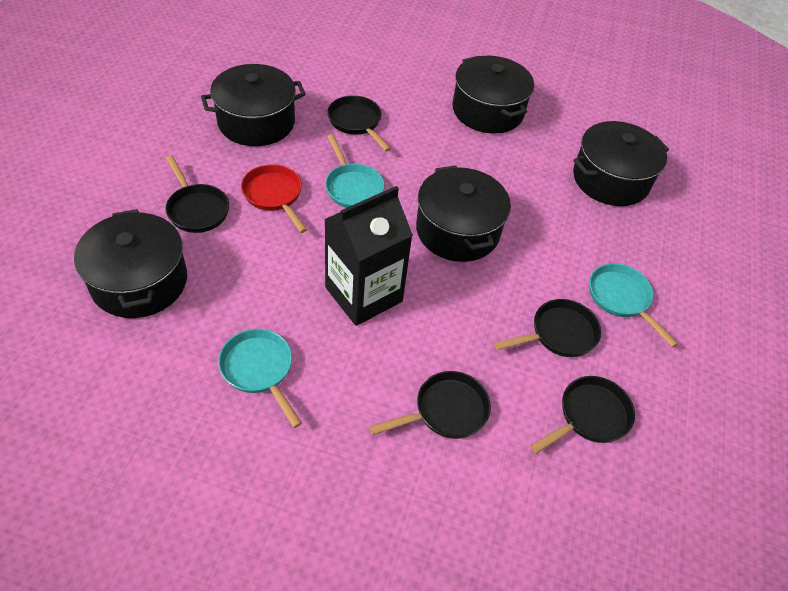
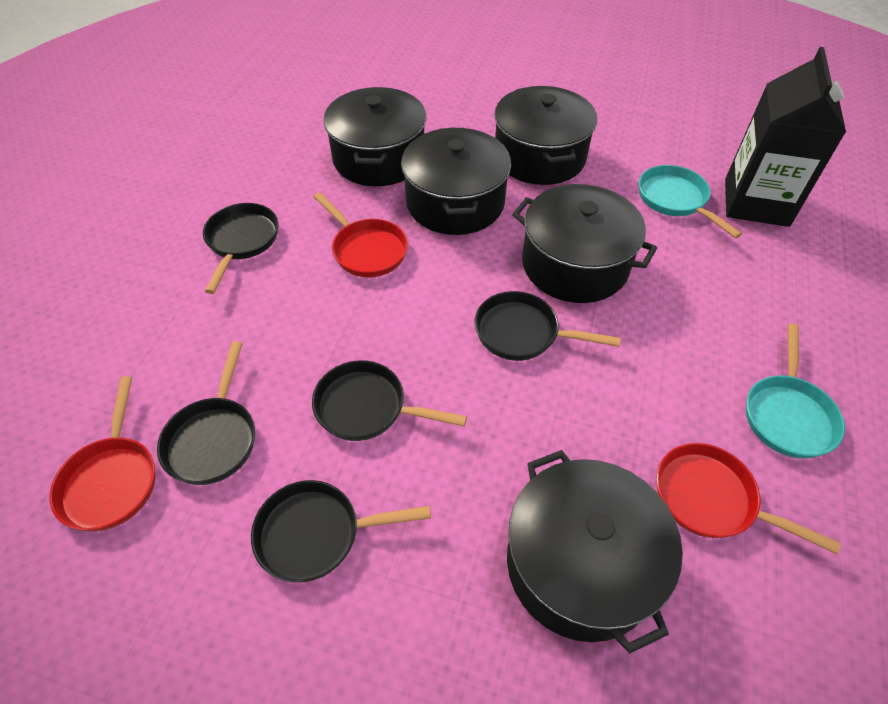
red pan: [241,164,307,233] = 1 -> [49,376,155,531] [314,192,408,277] [656,443,841,554] = 3
turquoise pan: [218,329,302,428] [325,134,385,208] [589,263,678,347] = 3 -> [639,165,742,238] [746,324,845,459] = 2

